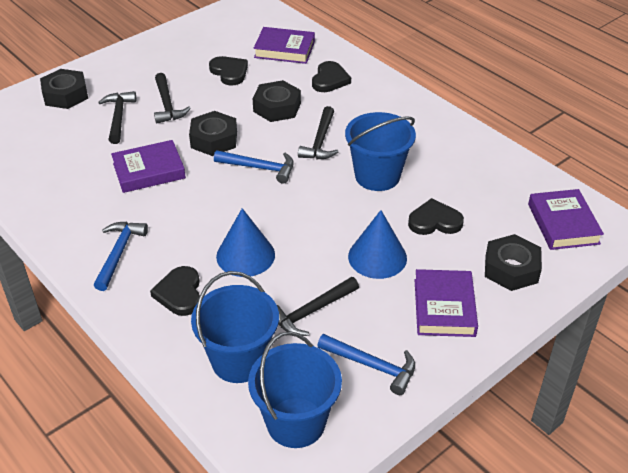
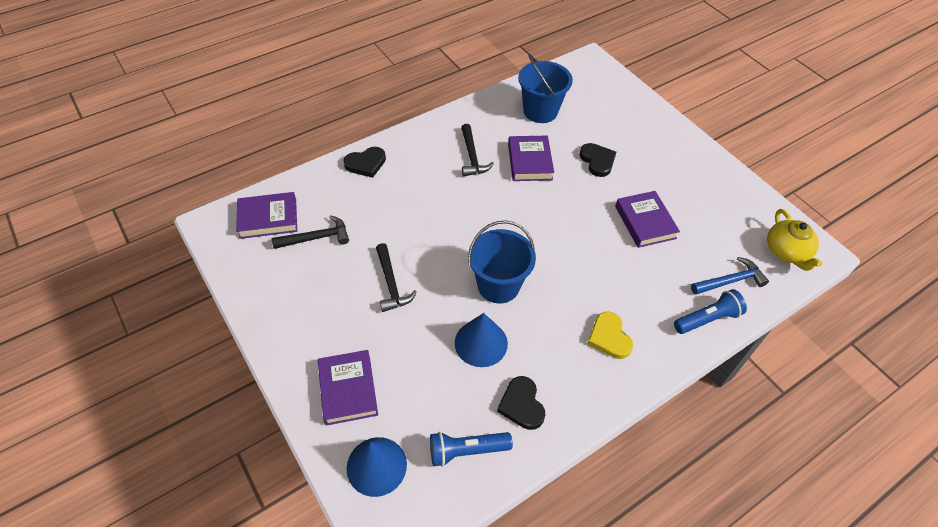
black hammer: [98,91,136,144] [154,73,191,124] [277,277,359,336] [298,106,338,159] = 4 -> [271,215,349,249] [376,243,417,312] [461,124,494,176] = 3
black heart: [150,266,200,316] [209,56,248,85] [312,61,351,92] [408,198,464,235] = 4 -> [343,147,386,178] [497,376,546,430] [579,143,616,177] = 3
black nut: [40,69,88,109] [189,111,237,156] [253,80,301,122] [485,234,542,291] = 4 -> none = 0
blue bucket: [191,271,279,383] [248,331,342,448] [345,112,416,191] = 3 -> [468,220,536,303] [518,54,573,123] = 2
blue flashlight: none = 0 -> [430,432,513,467] [674,289,747,334] = 2
blue hammer: [94,222,148,291] [214,150,294,184] [317,334,415,395] = 3 -> [691,257,769,295] = 1
yellow heart: none = 0 -> [587,311,633,359] = 1
yellow teapot: none = 0 -> [767,209,822,271] = 1

